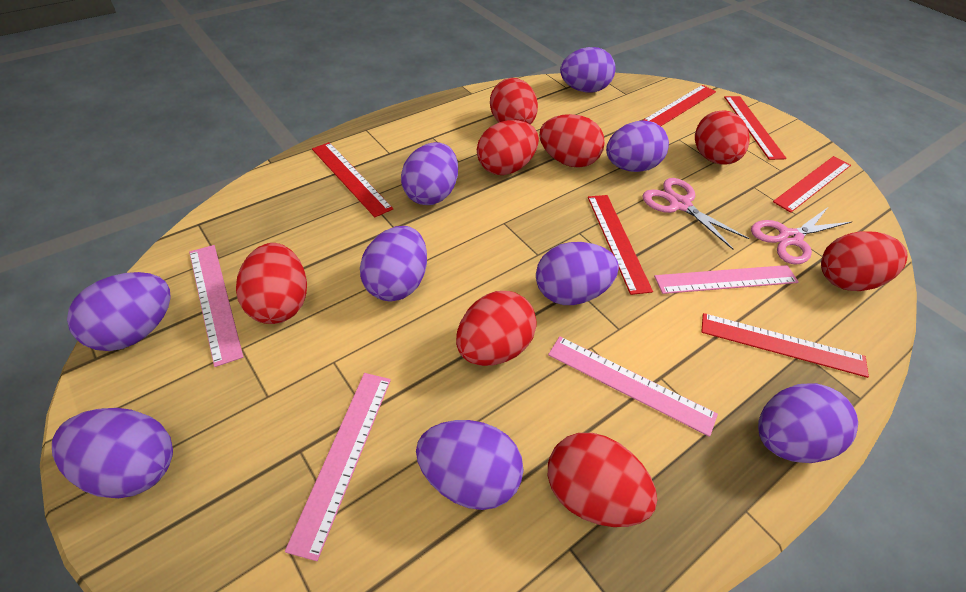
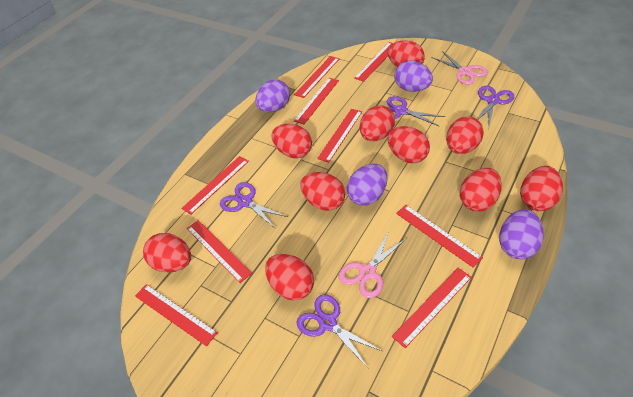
pink ruler: [189,245,243,367] [285,373,391,561] [548,336,718,437] [654,265,799,294] = 4 -> none = 0
purple egg: [52,408,173,498] [67,272,171,351] [360,226,427,301] [401,142,458,205] [416,420,524,510] [536,242,619,305] [560,47,615,93] [606,120,669,172] [758,383,858,463] = 9 -> [255,80,290,112] [347,164,387,206] [394,61,433,92] [499,209,544,259] = 4
purple scissors: none = 0 -> [220,182,288,229] [296,294,382,368] [387,96,445,127] [477,86,514,127] = 4
red egg: [236,243,307,324] [456,291,537,366] [477,120,539,175] [490,78,538,125] [539,114,605,168] [548,433,657,527] [695,110,750,165] [821,231,908,291] = 8 -> [143,233,191,272] [265,254,314,300] [271,124,312,158] [300,172,345,211] [360,105,395,141] [387,126,430,163] [388,40,425,67] [446,116,484,154] [460,168,502,212] [520,166,563,211] = 10
red ruler: [312,142,393,217] [588,195,653,295] [644,85,716,126] [701,313,869,378] [724,96,787,160] [773,156,851,213] = 6 -> [135,284,218,346] [181,156,249,215] [187,220,252,283] [294,56,339,98] [294,78,339,124] [317,109,362,163] [354,42,393,82] [392,268,472,348] [396,205,483,268] = 9

